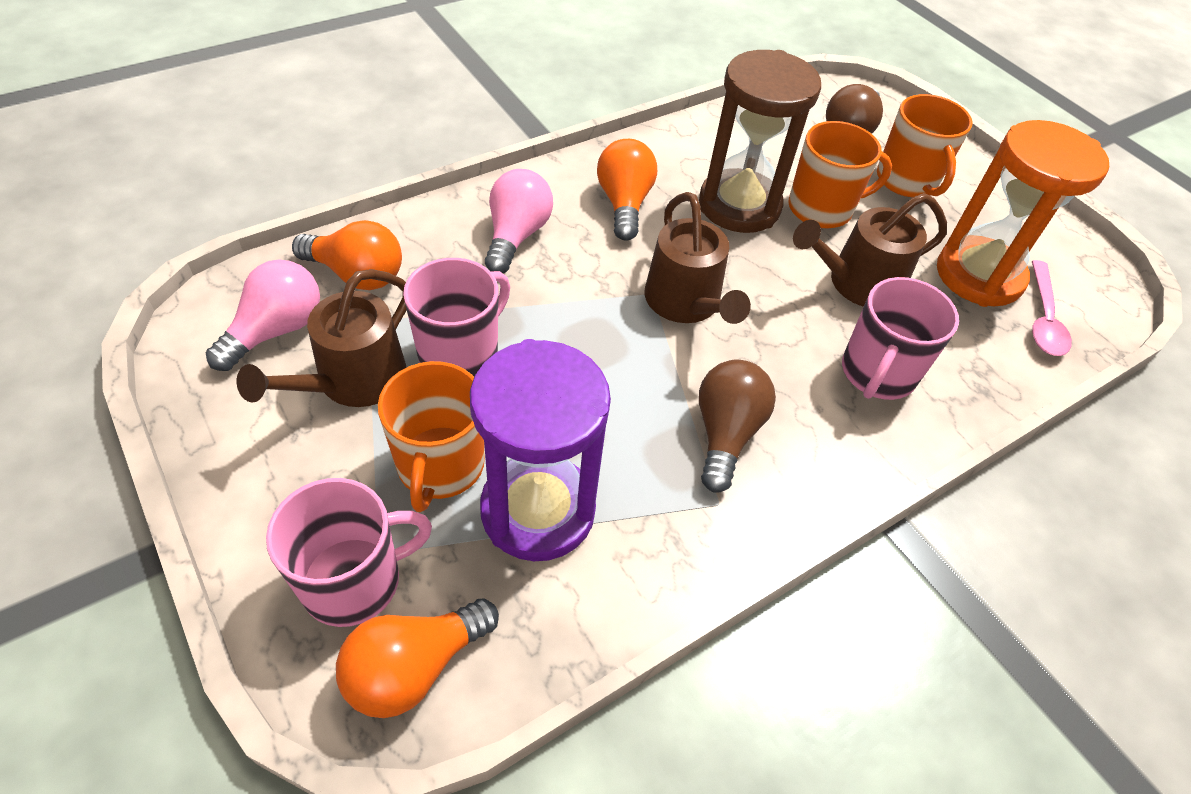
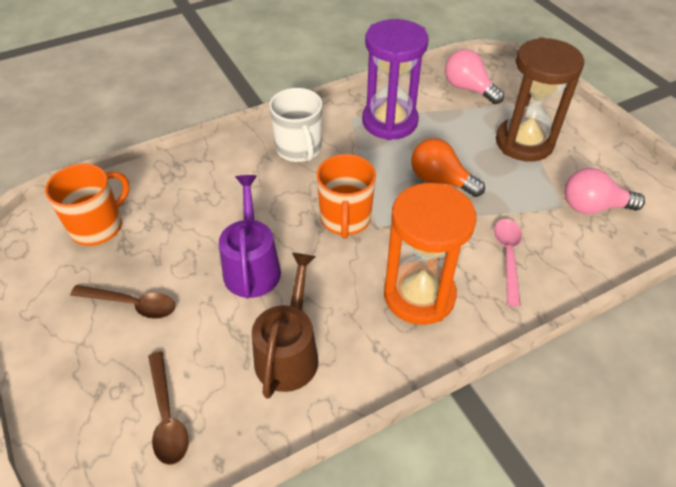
brown light bulb: [699,360,776,492] [826,84,883,134] = 2 -> none = 0
brown spoon: none = 0 -> [70,285,175,319] [148,352,189,465] = 2
brown watering can: [237,269,407,407] [644,192,751,324] [793,193,947,307] = 3 -> [252,253,319,399] = 1
orange light bulb: [292,220,402,290] [336,599,499,718] [597,139,657,241] = 3 -> [411,138,485,197] = 1
orange mug: [378,361,485,512] [788,121,892,228] [877,94,973,197] = 3 -> [45,164,129,246] [317,154,376,239] = 2
pink mug: [266,478,432,627] [403,258,510,376] [842,277,959,400] = 3 -> none = 0
purple watering can: none = 0 -> [219,175,281,298] = 1
white mug: none = 0 -> [269,88,322,162] = 1

